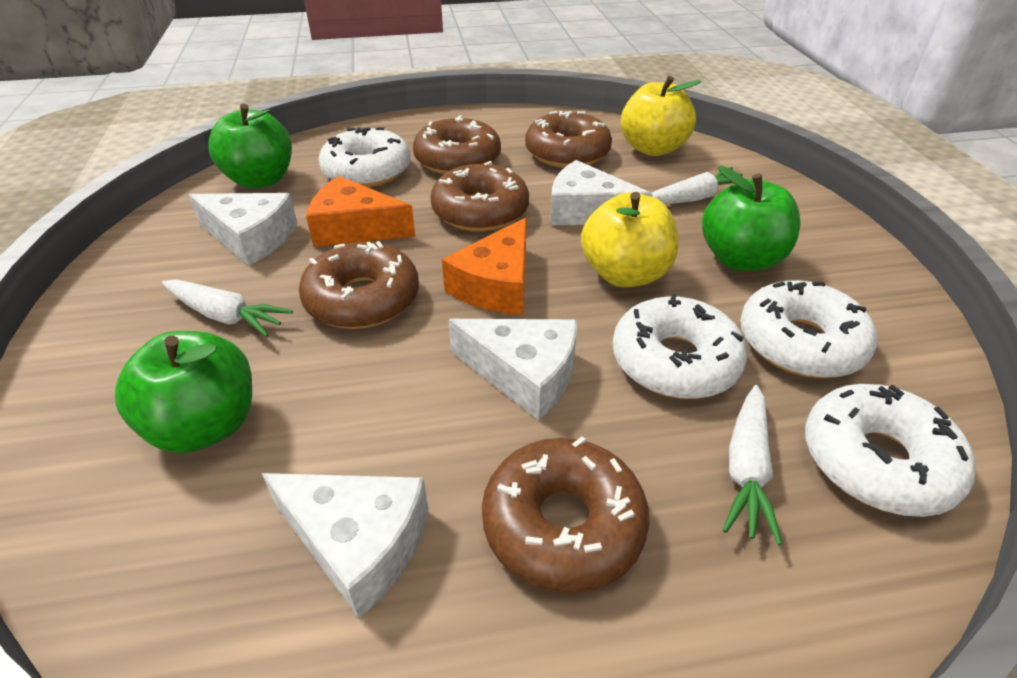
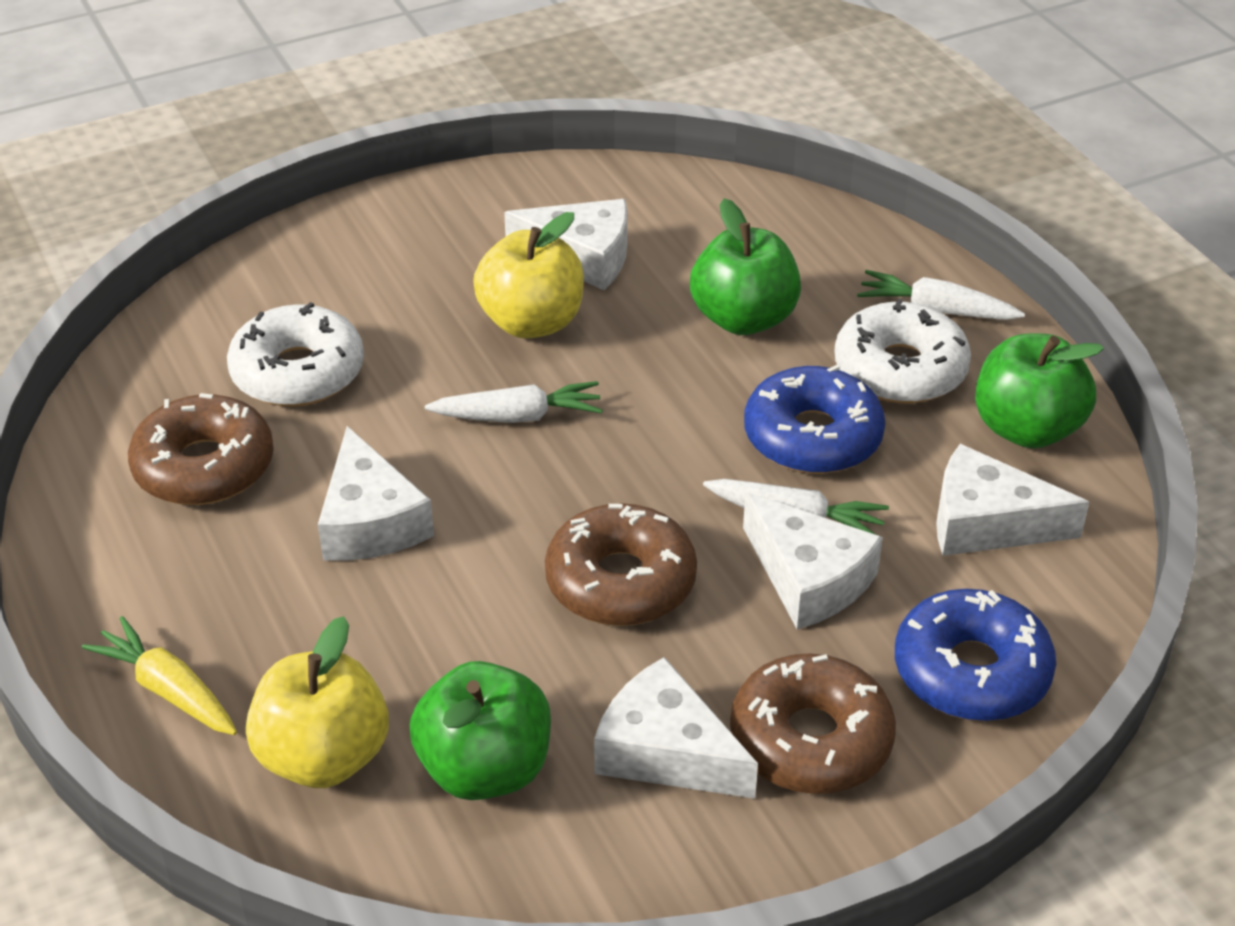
blue donut: none = 0 -> [744,365,885,474] [895,589,1056,721] = 2
brown donut: [299,241,419,329] [413,115,501,174] [430,161,529,232] [482,436,650,593] [525,111,612,168] = 5 -> [128,393,274,505] [545,503,697,626] [730,653,896,794] = 3
orange cheese: [306,176,415,247] [442,218,527,315] = 2 -> none = 0
white cheese: [189,193,298,265] [262,473,428,618] [448,319,577,420] [550,160,653,225] = 4 -> [318,426,434,561] [504,199,627,290] [594,657,758,799] [743,492,883,629] [936,444,1089,556] = 5
white donut: [319,127,411,188] [613,294,747,399] [740,280,877,378] [805,384,976,517] = 4 -> [227,302,364,407] [834,298,971,403] = 2
yellow carrot: none = 0 -> [82,616,237,735] = 1

